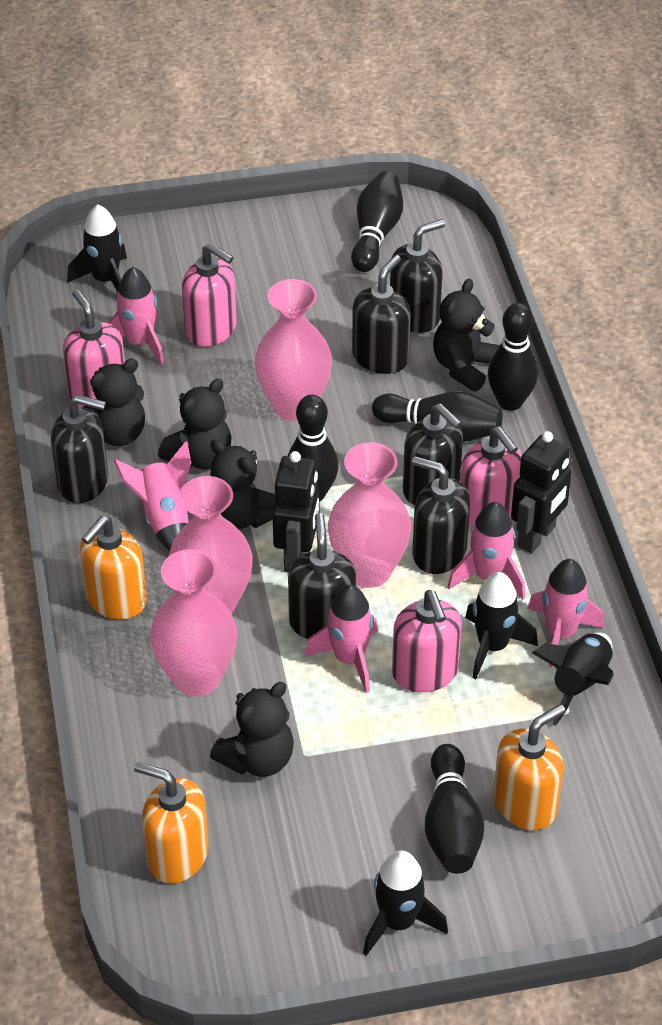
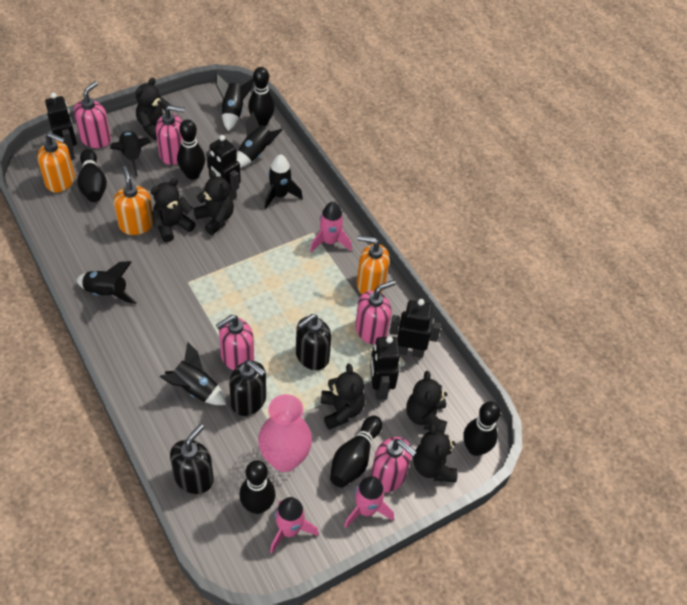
black bowling pin: [288,395,339,502] [351,171,403,272] [372,391,503,442] [425,744,484,874] [488,303,538,411] = 5 -> [77,149,107,202] [177,120,205,180] [239,460,275,514] [248,67,275,126] [330,416,382,488] [463,401,501,456] = 6
black robot: [272,451,319,572] [511,431,572,553] = 2 -> [45,93,77,160] [206,135,241,200] [370,336,400,400] [389,299,441,358] = 4
black rocket: [67,204,127,292] [363,850,448,956] [465,572,538,679] [532,632,614,726] = 4 -> [77,261,137,304] [110,131,151,176] [160,342,227,405] [216,74,254,131] [237,112,282,168] [265,154,303,209] = 6
black soap dispenser: [51,395,108,503] [288,513,356,639] [352,255,411,374] [390,219,445,333] [403,403,463,505] [412,456,470,574] = 6 -> [170,424,214,494] [229,360,266,416] [296,314,331,370] = 3
black teddy bear: [83,359,145,446] [158,378,232,470] [210,439,275,529] [210,682,294,777] [433,279,500,391] = 5 -> [135,77,171,140] [151,178,196,242] [193,170,234,235] [321,363,365,430] [406,371,447,433] [413,423,458,482] = 6
pink rocket: [108,267,164,365] [114,441,191,551] [304,585,378,693] [448,502,525,600] [527,559,605,668] = 5 -> [270,497,319,553] [310,202,352,252] [344,476,394,528] = 3
pink soap dispenser: [63,289,125,407] [182,243,237,347] [392,590,462,692] [460,426,522,527] = 4 -> [74,81,111,148] [156,105,185,165] [216,315,254,371] [355,280,396,345] [371,437,417,493] = 5
pink vase: [150,549,237,697] [168,476,252,614] [255,279,332,421] [328,442,411,588] = 4 -> [258,394,312,472] = 1

